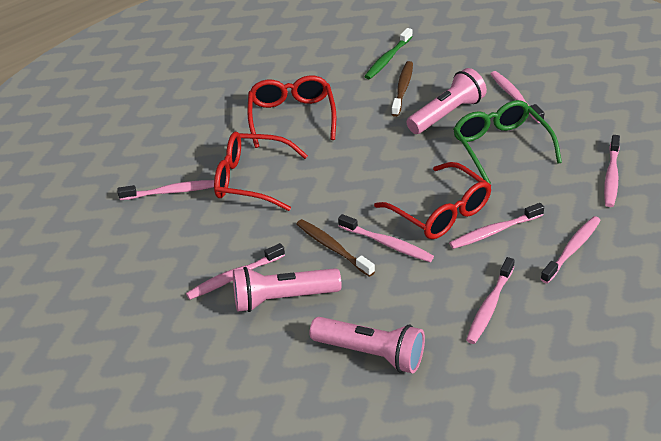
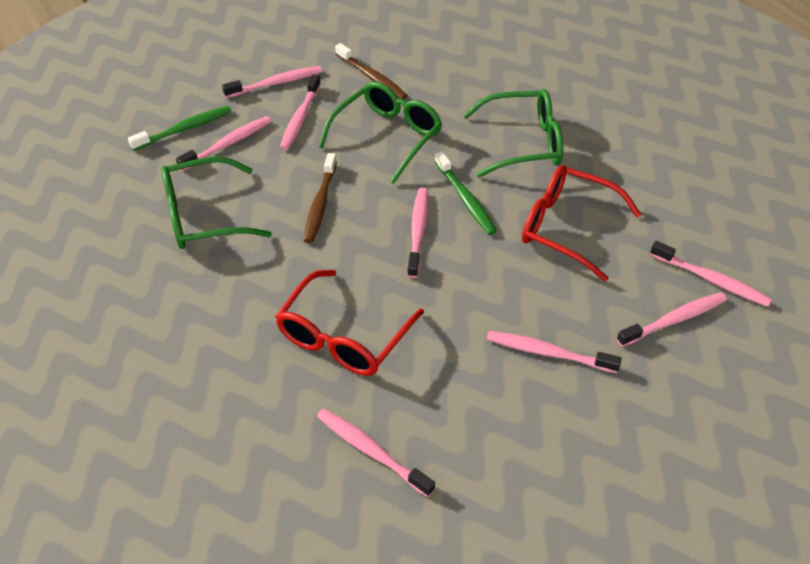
green glasses: [453,100,562,184] = 1 -> [161,156,272,249] [318,82,442,184] [463,89,563,178] = 3
green toothbrush: [364,28,413,79] = 1 -> [128,106,232,151] [435,151,497,235] = 2
pink flashlight: [233,267,342,312] [309,317,425,373] [406,68,487,134] = 3 -> none = 0
red glasses: [214,132,308,211] [248,75,336,148] [374,162,491,239] = 3 -> [275,270,424,376] [522,165,641,282] = 2

